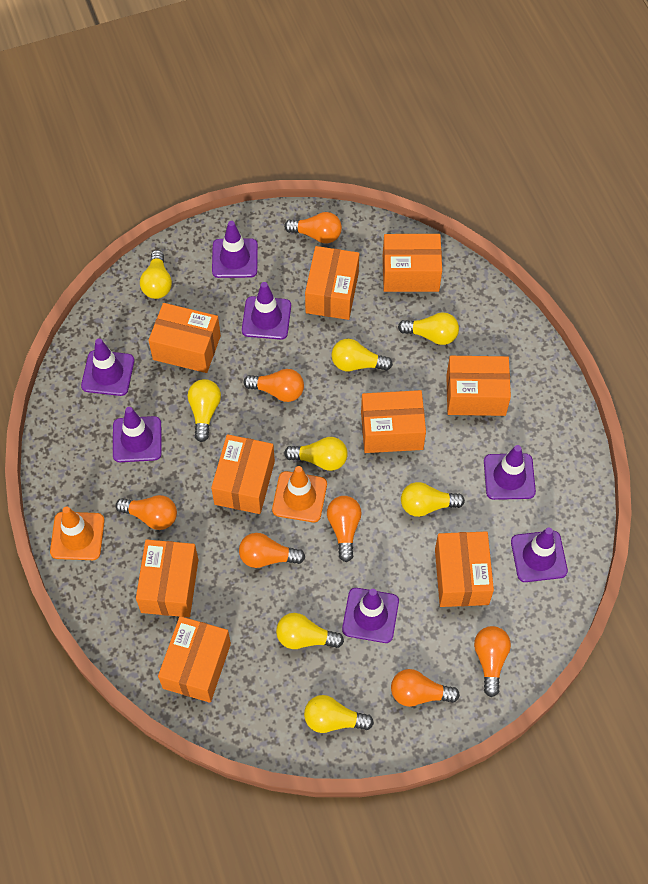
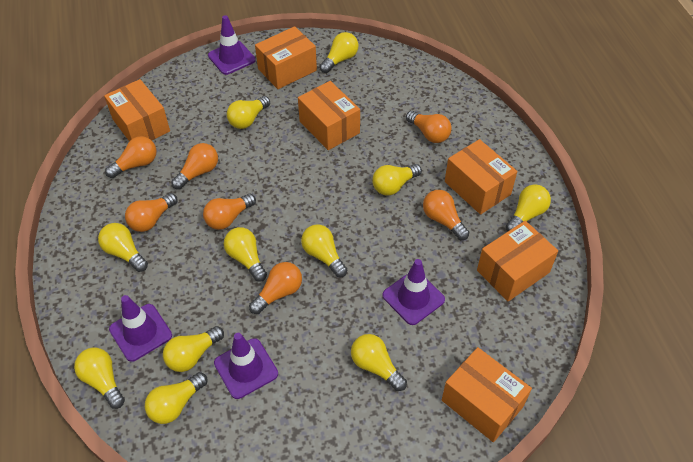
orange box: [136,539,198,617] [148,303,221,373] [158,616,231,703] [211,434,275,514] [305,246,359,320] [361,390,426,453] [383,234,442,292] [435,531,494,607] [446,356,511,416] = 9 -> [104,79,170,141] [255,26,317,89] [298,81,360,150] [442,347,532,442] [445,139,517,215] [477,221,558,301] = 6
orange traffic cone: [50,507,105,560] [272,466,327,522] = 2 -> none = 0
purple traffic cone: [81,338,134,396] [113,407,162,462] [212,221,258,278] [242,282,291,340] [342,588,399,643] [484,445,536,500] [511,528,568,582] = 7 -> [109,295,172,362] [208,15,256,75] [214,333,278,399] [382,259,445,325] = 4
yellow light bulb: [140,250,172,299] [188,379,221,442] [276,613,344,649] [284,437,348,471] [304,695,374,733] [331,339,393,371] [398,312,459,345] [401,482,465,517] = 8 -> [74,348,125,409] [98,223,148,272] [145,372,207,424] [163,326,224,372] [224,227,267,282] [227,96,270,129] [301,225,347,277] [320,32,358,73] [351,334,407,391] [372,164,422,196] [506,184,551,231] = 11

